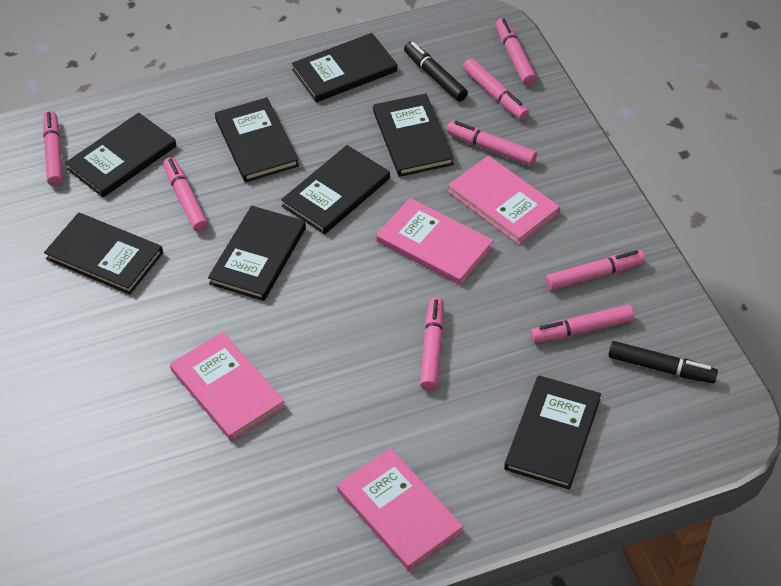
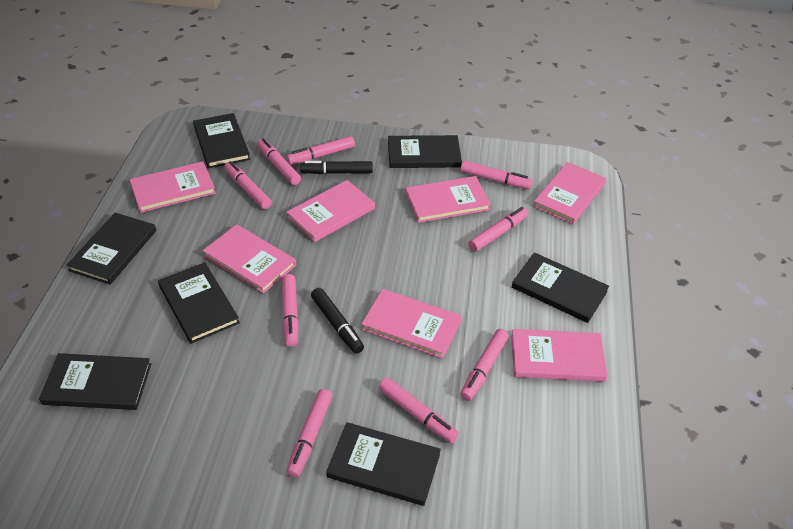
black book: [44,212,163,294] [65,113,176,198] [208,206,306,301] [215,97,299,182] [281,145,390,234] [292,33,397,102] [373,94,454,177] [504,375,601,489] = 8 -> [39,353,151,410] [67,213,156,285] [158,262,240,344] [193,113,250,168] [326,422,441,506] [388,135,462,168] [512,252,609,323] = 7
pink book: [170,332,285,441] [337,448,463,571] [376,198,494,285] [448,155,560,245] = 4 -> [130,161,216,213] [203,224,296,294] [286,180,375,242] [361,289,462,359] [405,176,491,223] [511,329,608,382] [533,162,606,224] = 7
pink marker: [43,111,63,186] [163,157,208,232] [420,297,444,391] [447,121,537,166] [463,58,529,120] [496,18,537,86] [530,305,634,343] [546,250,645,291] = 8 -> [224,161,272,209] [257,138,301,185] [282,274,299,347] [286,389,332,478] [287,136,355,165] [379,378,459,443] [460,329,509,401] [461,161,533,189] [469,207,528,252] = 9

